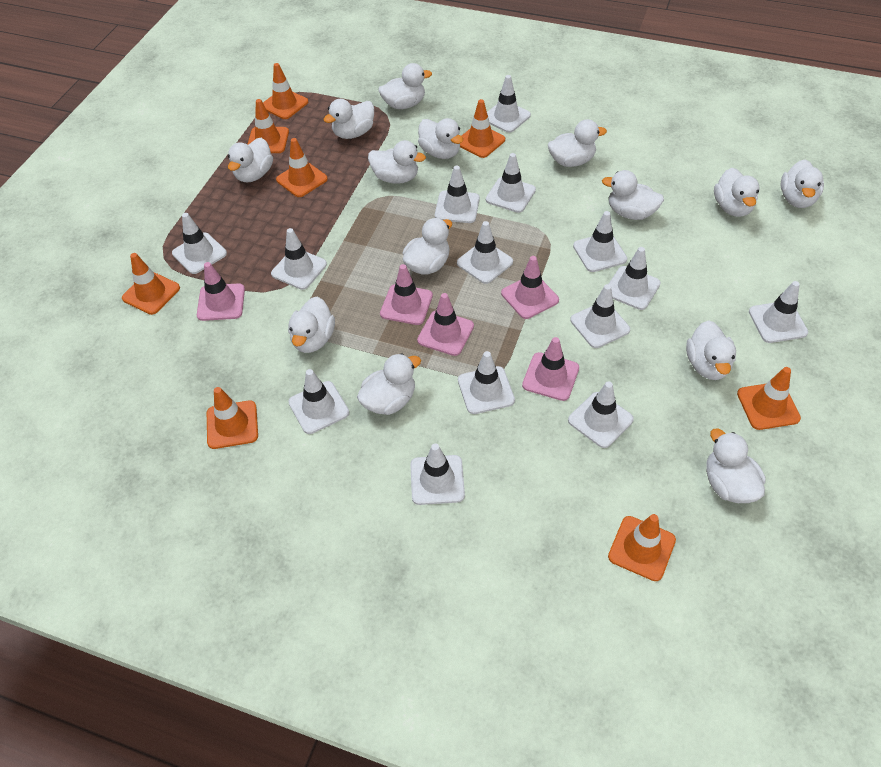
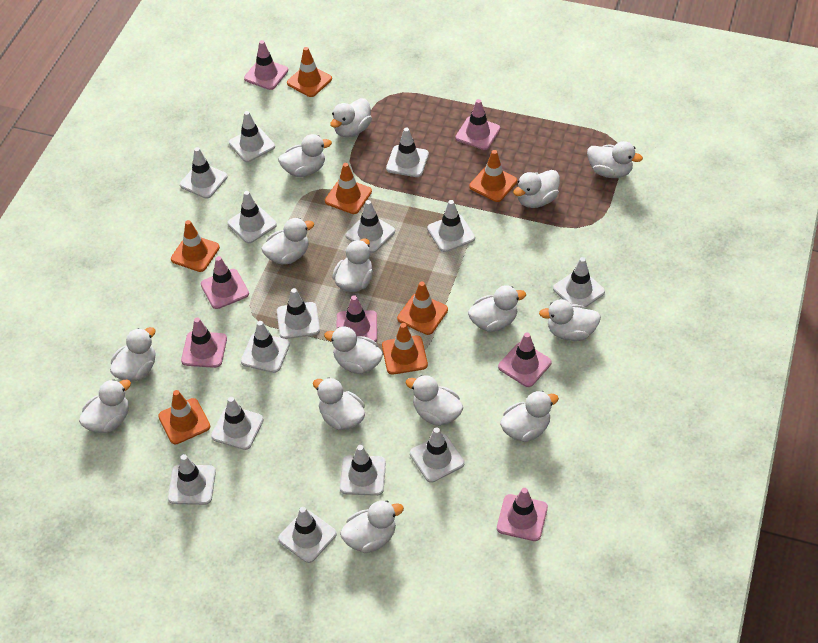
orange traffic cone: [122,253,180,315] [207,387,258,449] [247,99,289,153] [263,63,308,119] [276,138,328,197] [460,99,505,158] [608,514,676,581] [737,367,801,430] = 8 -> [158,390,210,444] [171,220,220,272] [287,47,332,97] [325,163,372,214] [382,323,428,375] [397,281,448,335] [469,150,517,202] = 7
pink traffic cone: [197,262,245,321] [380,264,433,325] [417,293,474,356] [501,256,559,319] [522,337,579,401] = 5 -> [181,317,227,368] [201,256,249,309] [244,40,288,90] [336,295,377,342] [455,99,500,150] [497,488,548,541] [498,332,552,387] = 7
white duck: [228,138,273,182] [288,297,335,353] [323,99,374,139] [357,354,421,415] [368,140,426,184] [378,63,432,109] [403,218,452,275] [418,118,463,159] [548,119,607,167] [602,170,664,220] [686,320,736,380] [706,428,765,503] [714,168,760,217] [781,160,824,208] = 14 -> [79,379,131,433] [110,327,156,382] [261,218,314,265] [278,134,332,177] [313,377,365,430] [324,327,383,374] [330,98,372,137] [332,238,373,292] [340,500,404,553] [406,375,463,426] [468,285,526,332] [500,391,559,442] [513,170,560,208] [539,299,601,341] [587,141,643,178] = 15

